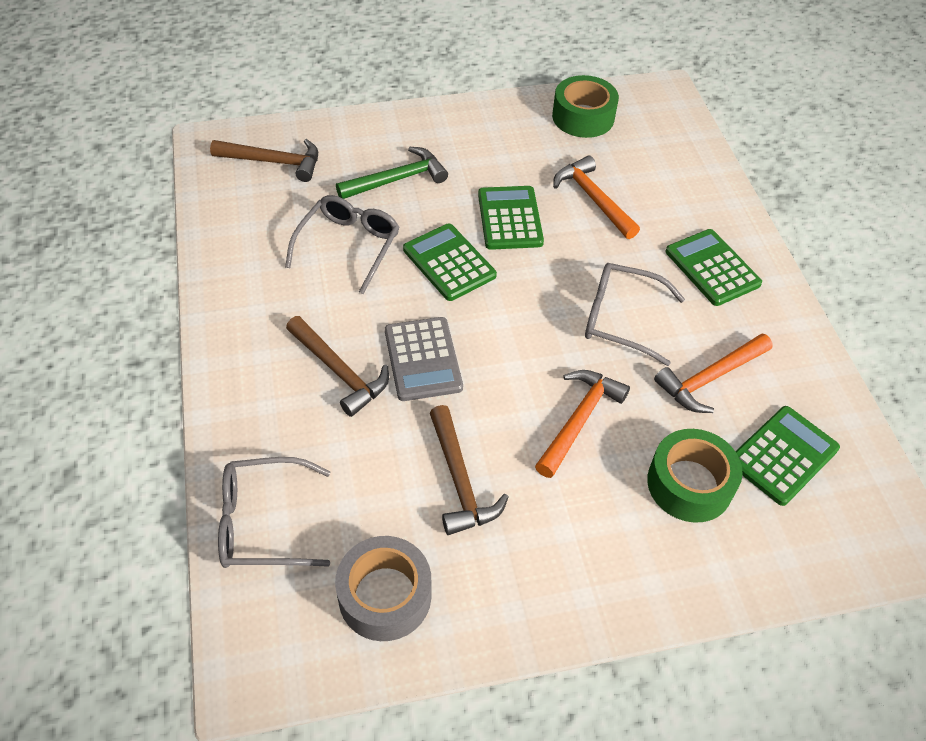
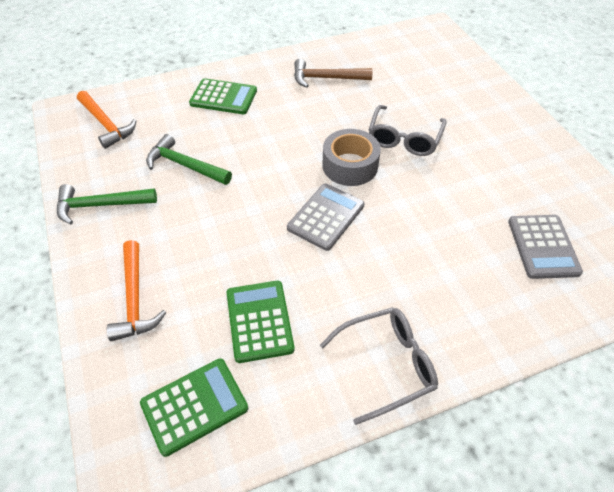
brown hammer: [210,139,318,182] [286,316,389,417] [430,405,509,535] = 3 -> [294,59,372,88] = 1
green calculator: [403,224,497,301] [478,186,544,250] [666,229,762,306] [735,406,840,506] = 4 -> [140,358,248,457] [189,78,257,114] [227,281,295,363] = 3
green hammer: [336,147,448,199] = 1 -> [57,184,157,224] [146,134,232,185] = 2
green tape: [552,75,619,138] [647,429,743,523] = 2 -> none = 0
grey calculator: [385,317,463,401] = 1 -> [287,184,365,251] [508,215,583,279] = 2
grey glasses: [218,457,331,568] [285,195,400,294] [585,263,685,366] = 3 -> [320,307,438,425] [369,105,446,156] = 2
orange hammer: [535,370,630,478] [553,156,640,239] [654,333,773,413] = 3 -> [77,91,136,149] [107,240,166,341] = 2

